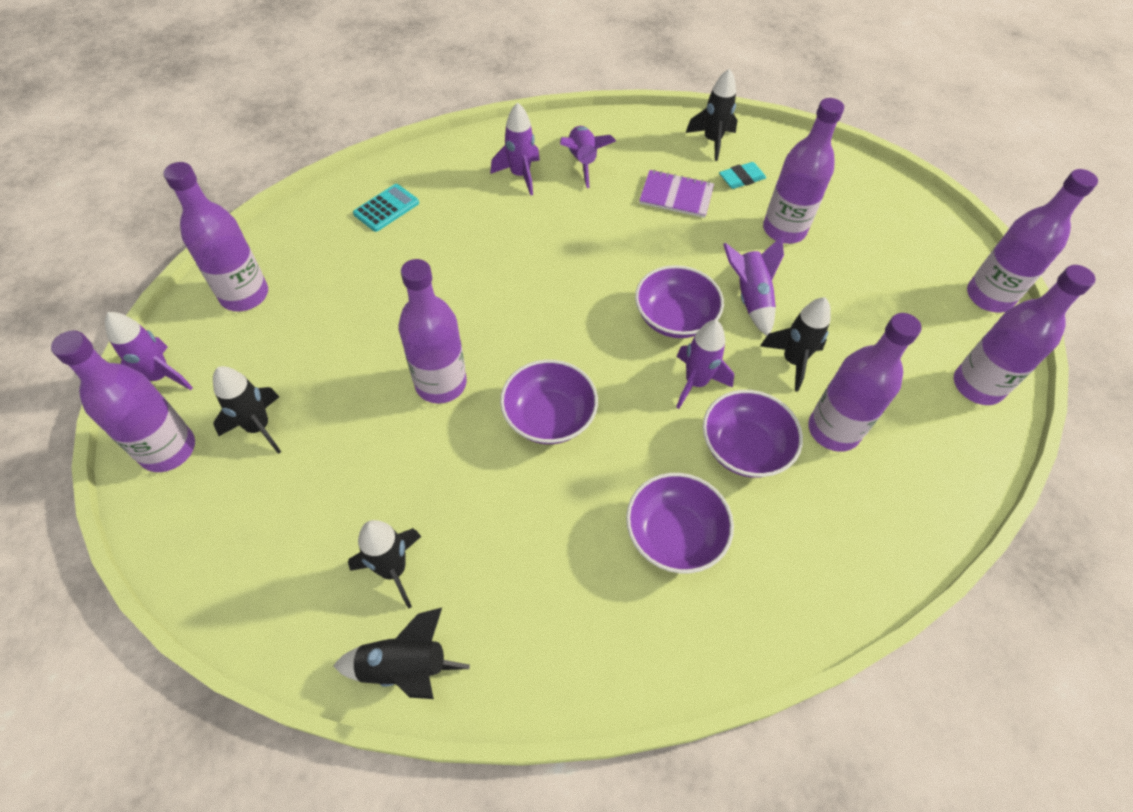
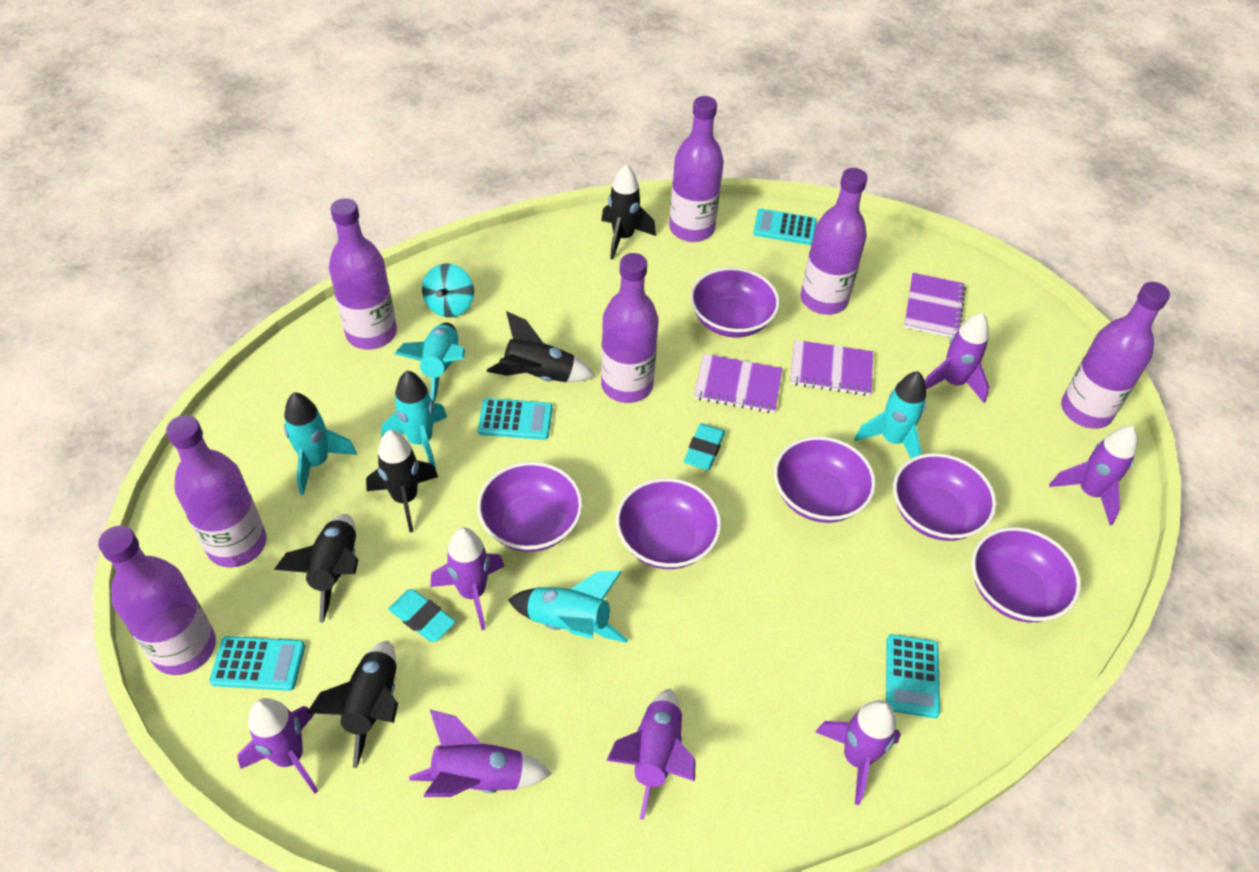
purple bowl: [500,360,598,444] [626,473,734,573] [635,265,724,338] [703,390,803,478] = 4 -> [477,462,583,552] [616,478,721,569] [690,267,780,338] [774,436,876,523] [893,453,996,541] [972,527,1081,622] = 6
purple notebook: [639,170,714,218] = 1 -> [694,354,783,413] [790,340,873,396] [904,273,966,338] = 3
purple rocket: [105,312,193,390] [490,102,540,195] [560,126,616,188] [676,320,734,409] [723,236,784,336] = 5 -> [238,698,318,794] [409,710,552,797] [430,527,504,630] [606,689,696,820] [816,700,901,805] [925,312,989,403] [1049,426,1138,525] = 7
turquoise calculator: [353,184,419,232] = 1 -> [209,636,305,691] [478,398,553,440] [753,209,817,245] [886,634,940,718] = 4
turquoise eraser: [719,162,766,189] = 1 -> [388,589,456,642] [684,424,725,470] = 2
turquoise rocket: none = 0 -> [284,392,357,495] [381,370,447,470] [395,323,465,402] [508,571,628,643] [854,371,926,458] = 5
turquoise spinning top: none = 0 -> [422,263,474,317] = 1

